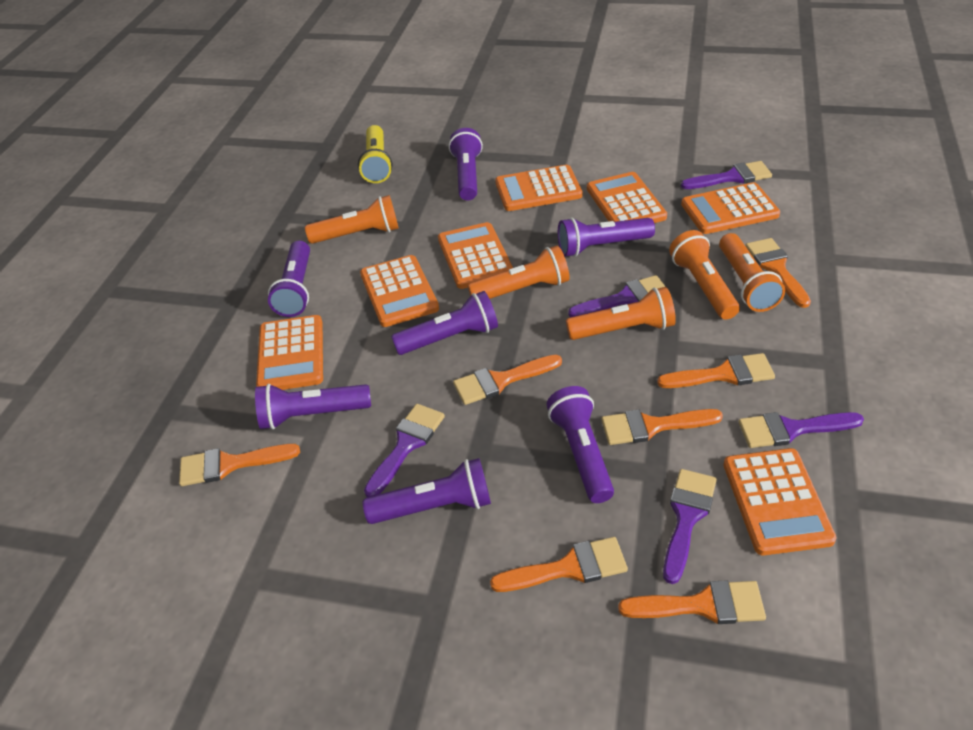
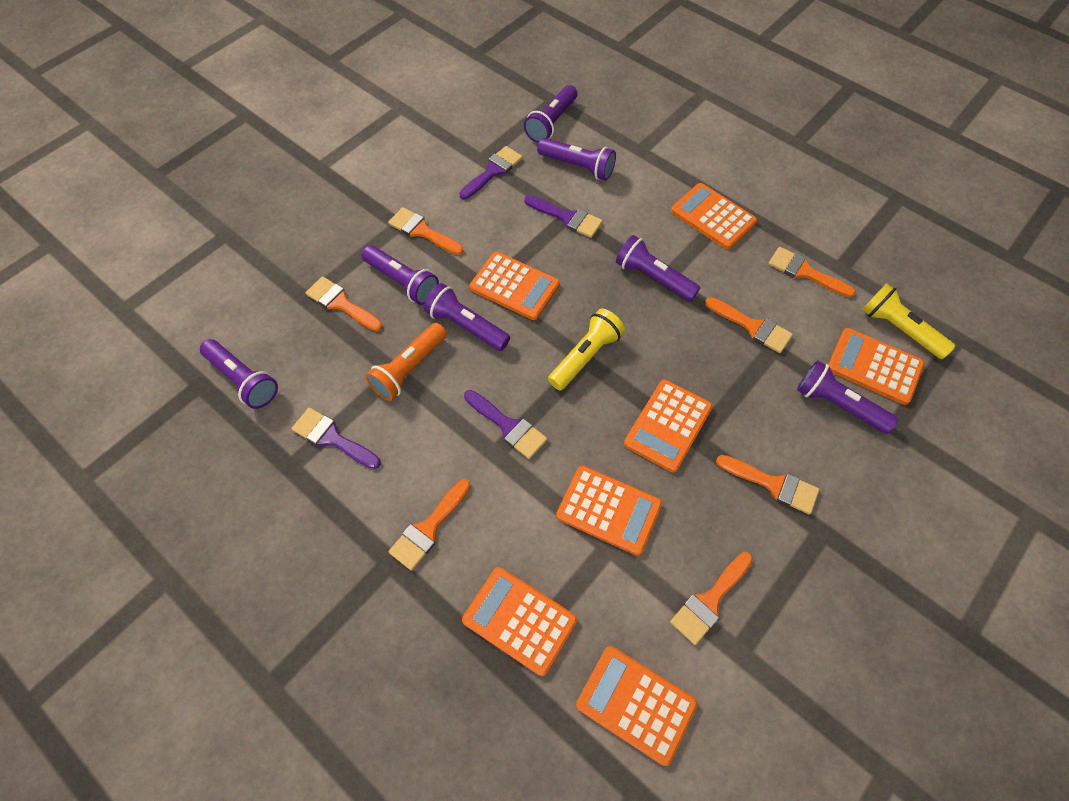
orange flashlight: [305,195,399,244] [468,246,570,299] [566,287,676,340] [669,230,740,320] [719,233,785,312] = 5 -> [365,323,447,401] = 1
purple brush: [364,404,445,497] [568,275,670,317] [663,469,717,584] [681,161,772,189] [739,412,864,448] = 5 -> [291,408,381,469] [459,146,523,199] [464,390,547,459] [524,195,603,238] = 4
yellow flashlight: [358,125,393,183] = 1 -> [548,308,625,390] [862,283,955,359] = 2

